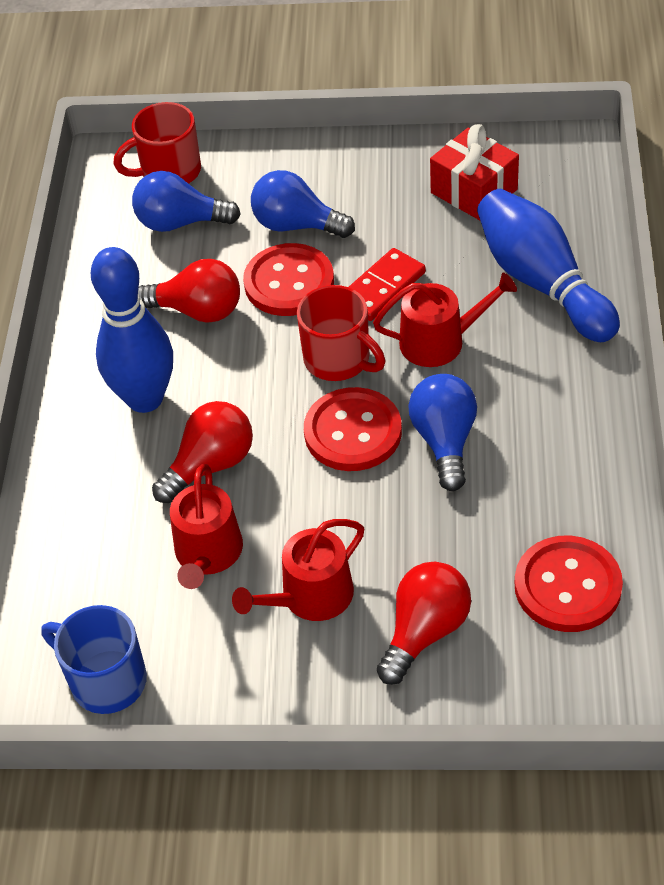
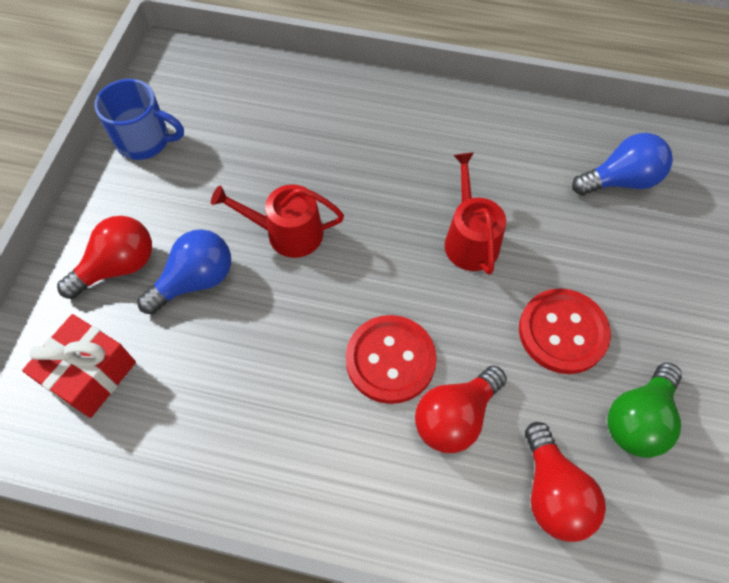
blue bowling pin: [91,247,173,413] [477,189,620,342] = 2 -> none = 0
blue light bulb: [132,171,241,232] [251,170,355,238] [408,374,477,491] = 3 -> [137,229,231,315] [572,133,673,195] = 2
green light bulb: none = 0 -> [607,363,682,458] = 1
red button: [243,243,334,316] [304,387,402,471] [514,535,623,632] = 3 -> [346,315,437,404] [519,288,611,374] = 2
red domino: [349,248,426,321] = 1 -> none = 0
red mug: [114,102,201,184] [297,285,385,381] = 2 -> none = 0
red watering can: [170,464,243,589] [232,519,364,621] [373,273,517,367] = 3 -> [211,185,344,258] [445,152,506,275] = 2

